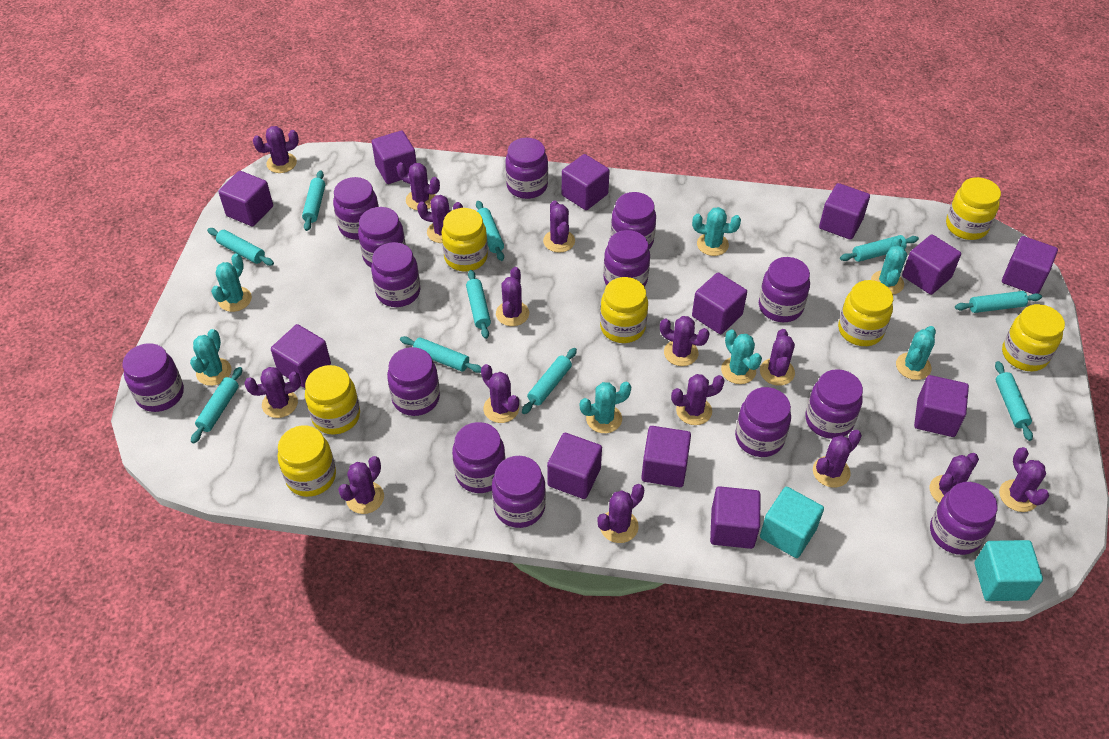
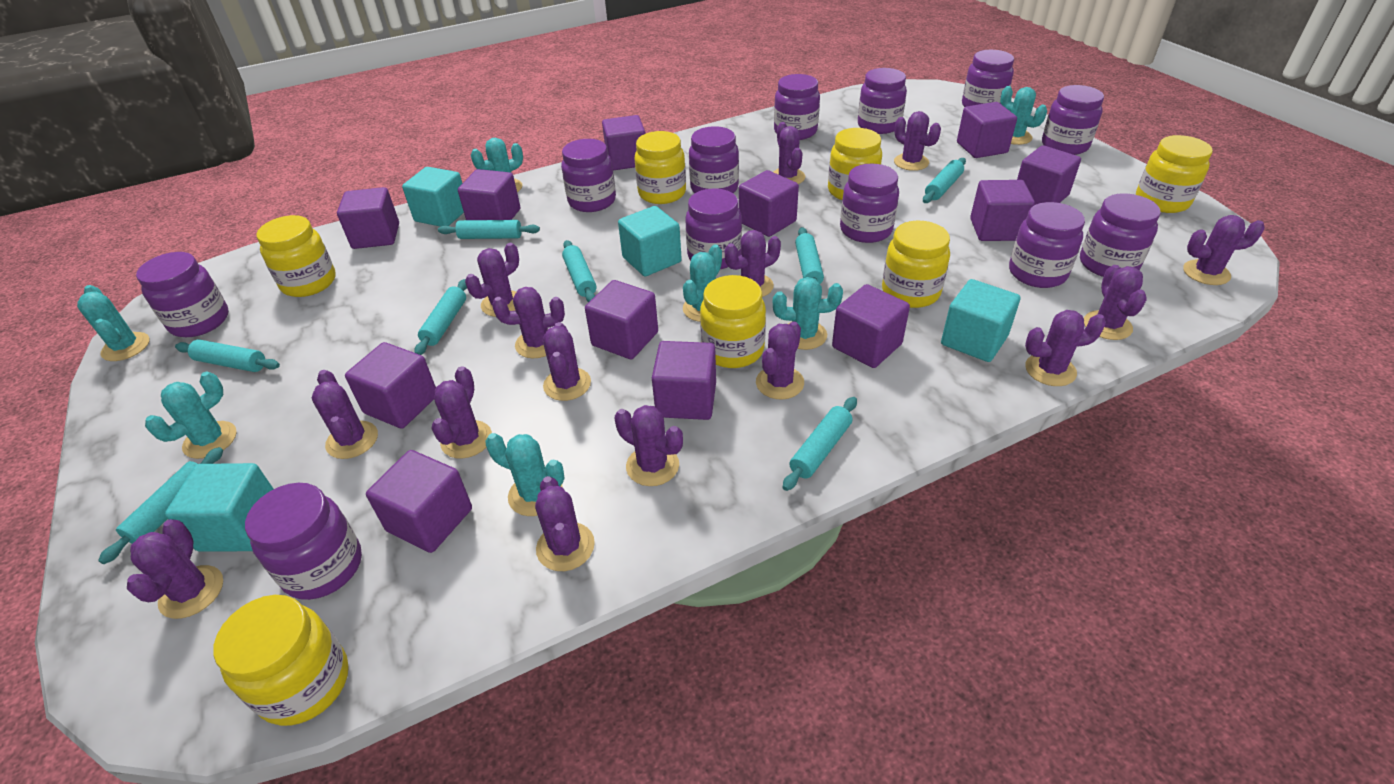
purple jar: [123,343,184,412] [333,177,379,240] [358,207,406,267] [371,242,420,307] [387,347,440,416] [452,422,506,493] [492,456,546,528] [505,138,548,199] [603,230,650,287] [611,192,656,249] [735,387,791,457] [759,257,810,322] [805,369,863,439] [930,482,998,555] = 14 -> [136,252,229,337] [245,483,362,600] [561,139,616,212] [685,189,742,269] [689,126,739,193] [774,74,820,140] [840,164,899,243] [858,68,907,134] [962,50,1014,107] [1009,202,1085,288] [1042,85,1104,155] [1080,193,1161,277] = 12
turquoise cube: [760,487,824,558] [975,540,1043,601] = 2 -> [165,463,274,552] [402,167,464,227] [618,206,682,276] [941,279,1020,362] = 4
turquoise rolling pin: [191,367,242,444] [207,228,274,266] [302,170,325,231] [400,336,482,373] [466,270,491,339] [476,201,504,261] [522,348,577,414] [840,235,919,262] [955,291,1042,313] [995,361,1033,441] = 10 -> [98,447,223,564] [175,340,280,372] [414,279,467,355] [438,220,540,239] [562,240,596,302] [783,397,857,491] [795,227,824,284] [923,158,966,203] = 8

